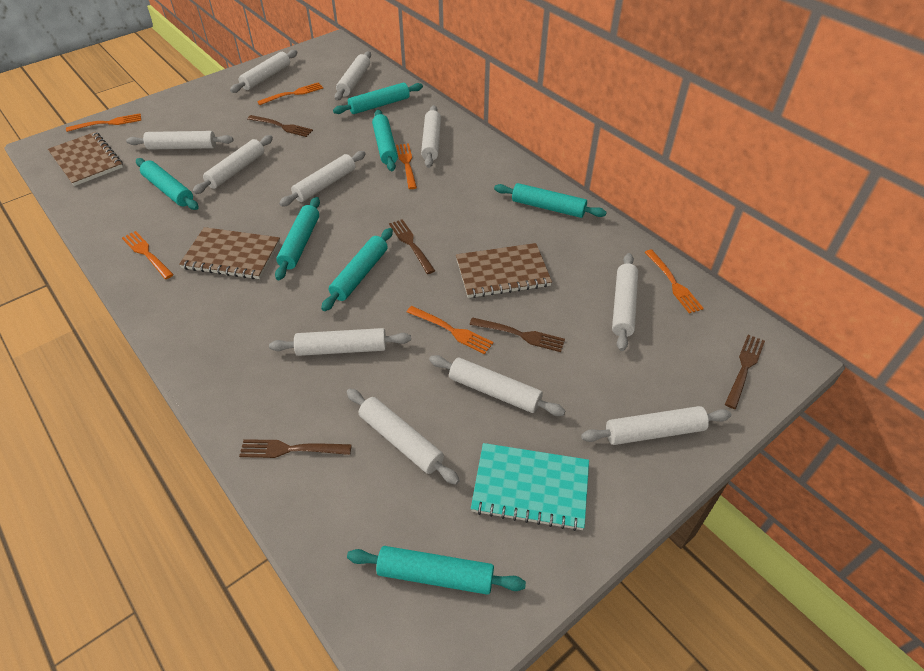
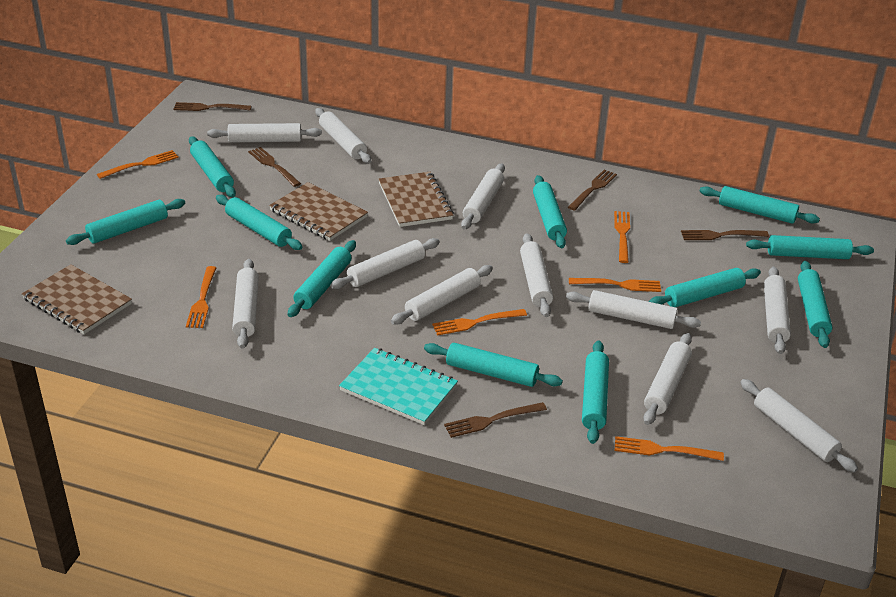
turquoise rolling pin: [136,158,199,210] [275,197,320,280] [321,228,393,311] [333,83,423,114] [347,546,526,595] [372,110,398,171] [494,183,607,218] = 7 -> [66,199,185,245] [189,136,236,197] [216,195,302,250] [288,240,356,317] [424,343,563,387] [533,175,567,248] [582,340,609,444] [649,268,761,307] [699,186,820,224] [746,235,874,259] [798,261,832,348] = 11

